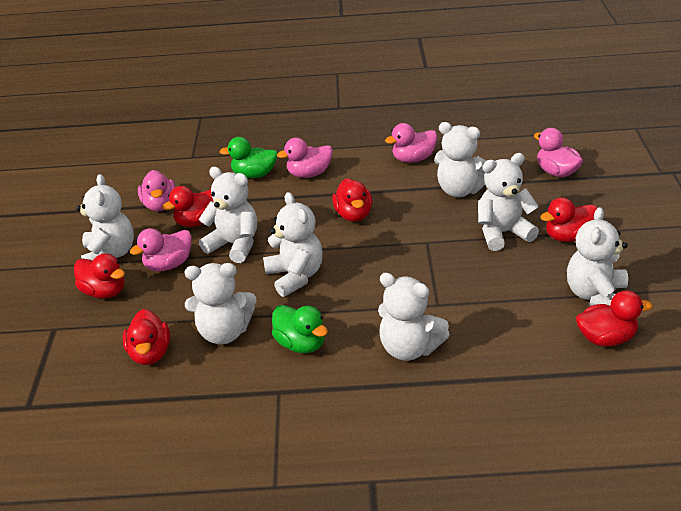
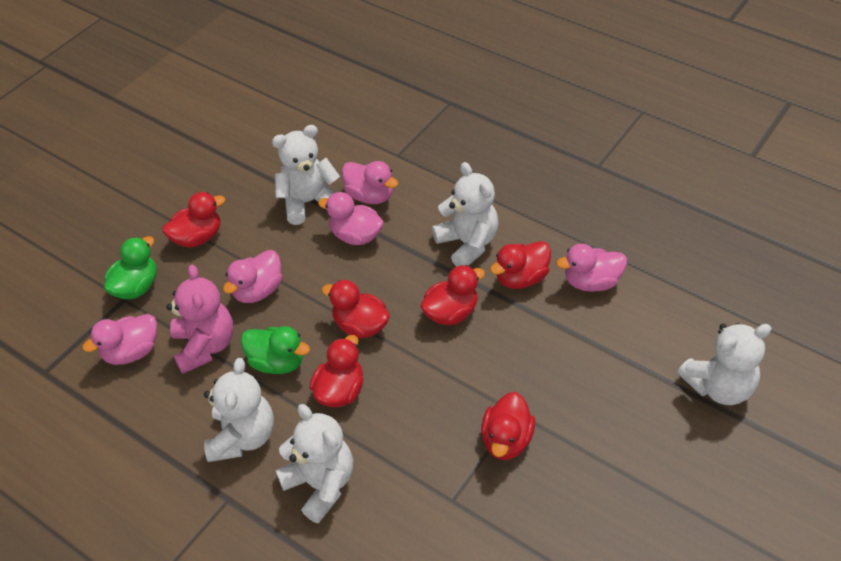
pink teddy bear: none = 0 -> [167,265,233,374] = 1
white teddy bear: [76,174,134,260] [185,263,257,345] [199,167,257,263] [263,192,323,297] [378,273,449,361] [434,122,486,197] [478,153,539,251] [567,207,628,306] = 8 -> [204,358,274,462] [272,125,340,225] [275,404,353,523] [432,162,499,267] [678,323,772,405] = 5

